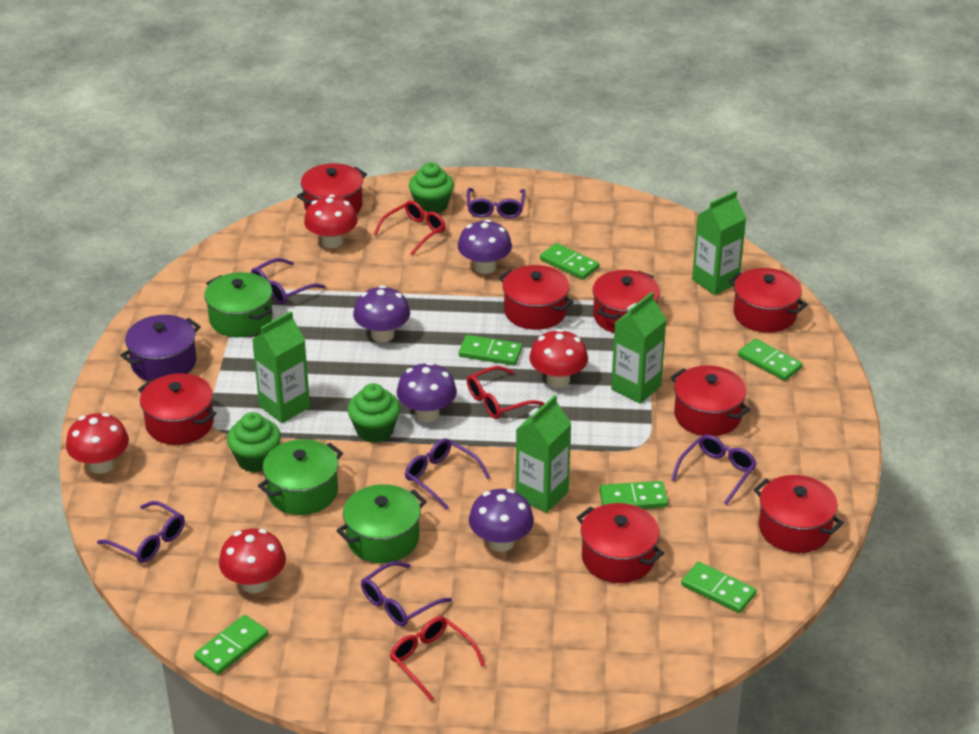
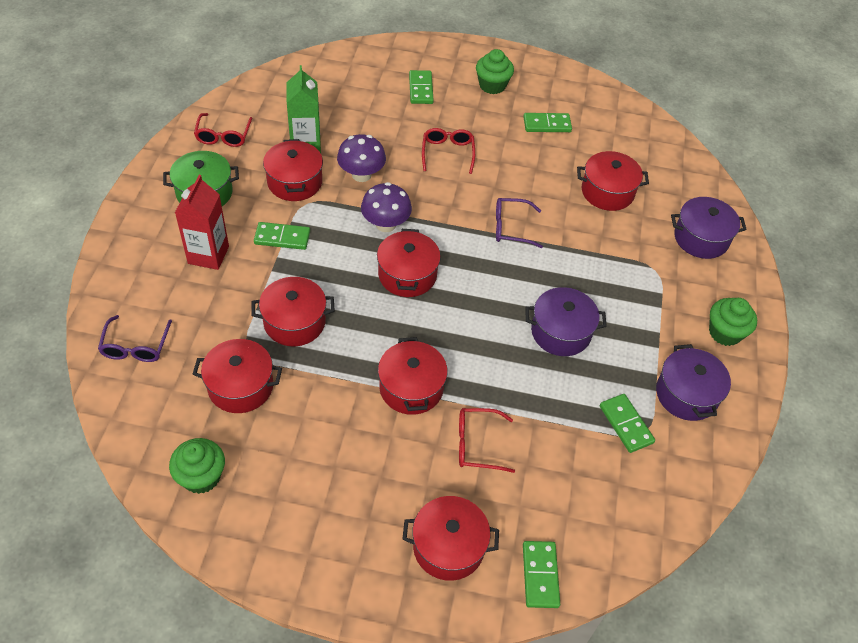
green carton: [252,311,310,423] [516,395,571,513] [611,292,667,404] [692,191,746,295] = 4 -> [286,65,321,153] = 1
green domino: [194,615,268,675] [459,335,522,366] [540,243,600,280] [599,481,668,509] [681,561,757,613] [738,338,803,381] = 6 -> [254,222,310,250] [409,70,434,104] [523,113,572,132] [523,541,560,608] [600,394,655,453] = 5
green pot: [204,272,273,337] [258,439,343,515] [336,484,427,563] = 3 -> [163,151,239,206] = 1
purple glasses: [97,501,185,563] [251,258,326,304] [361,561,452,627] [405,438,490,510] [467,188,526,218] [671,435,757,505] = 6 -> [98,315,172,362] [496,198,543,248] = 2
purple mushroom: [353,285,410,342] [397,362,457,422] [458,219,512,274] [469,489,534,552] = 4 -> [337,134,386,182] [361,182,412,232] = 2
purple pot: [120,315,201,381] = 1 -> [525,287,607,356] [656,344,731,421] [671,197,747,259] = 3
red carton: none = 0 -> [175,175,229,270] = 1
red mushroom: [66,413,129,474] [219,529,286,593] [304,194,358,248] [529,329,588,388] = 4 -> none = 0
red pot: [138,373,216,445] [297,163,367,214] [499,265,574,330] [576,503,664,583] [593,270,660,333] [671,365,750,436] [728,268,808,333] [753,475,844,553] = 8 -> [193,339,282,413] [252,277,335,346] [263,139,323,201] [377,229,441,297] [378,337,448,415] [402,496,499,581] [577,151,649,211] = 7

